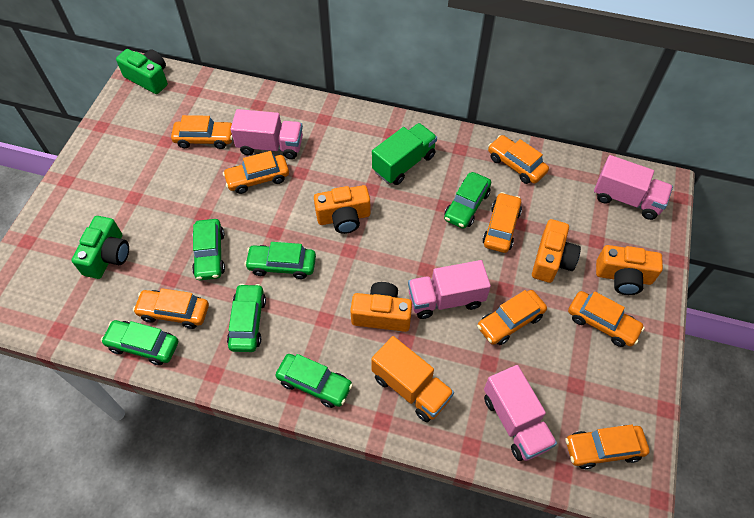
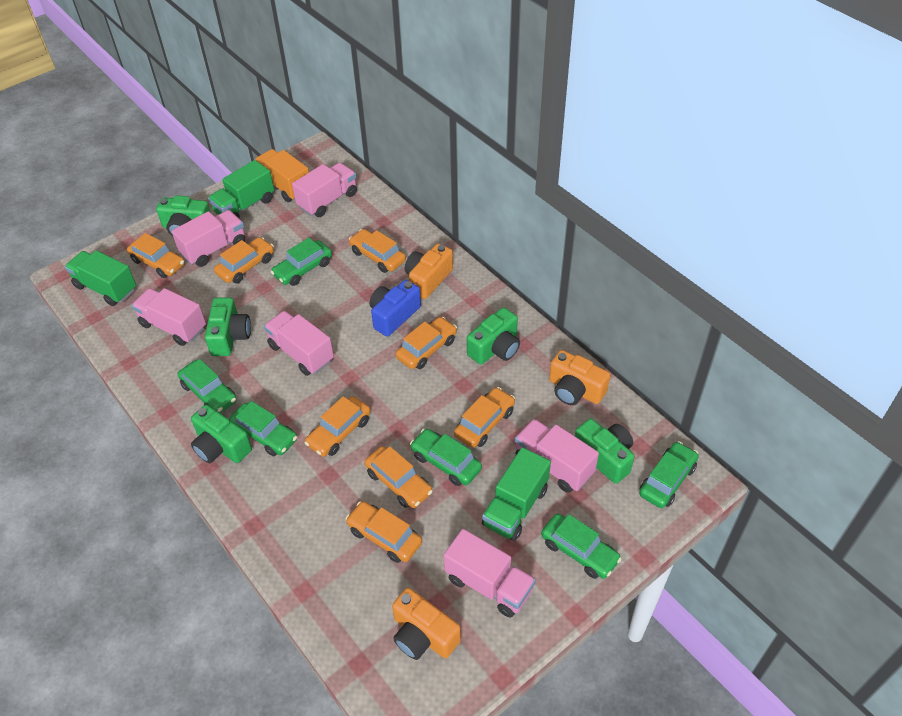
blue camera: none = 0 -> [369,280,421,336] = 1
green camera: [72,216,129,279] [116,49,168,94] = 2 -> [156,195,211,236] [191,405,252,463] [205,297,251,356] [467,307,520,364] [575,418,634,484] = 5
green truck: [372,123,437,185] = 1 -> [65,250,136,306] [208,160,274,218] [482,447,551,541] = 3
orange camera: [314,185,371,234] [350,282,412,332] [532,219,581,283] [596,245,663,295] = 4 -> [392,588,461,660] [405,244,453,299] [549,350,610,405] = 3
pink truck: [231,109,303,159] [408,260,491,319] [484,365,557,461] [594,155,673,220] = 4 -> [132,288,206,346] [172,210,245,267] [264,311,334,376] [292,163,357,217] [444,529,536,618] [515,419,599,493] = 6

